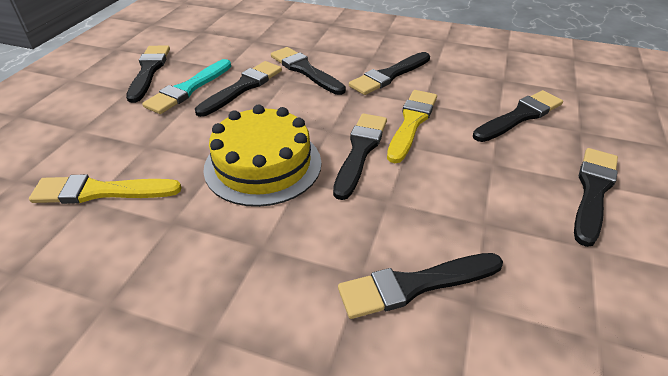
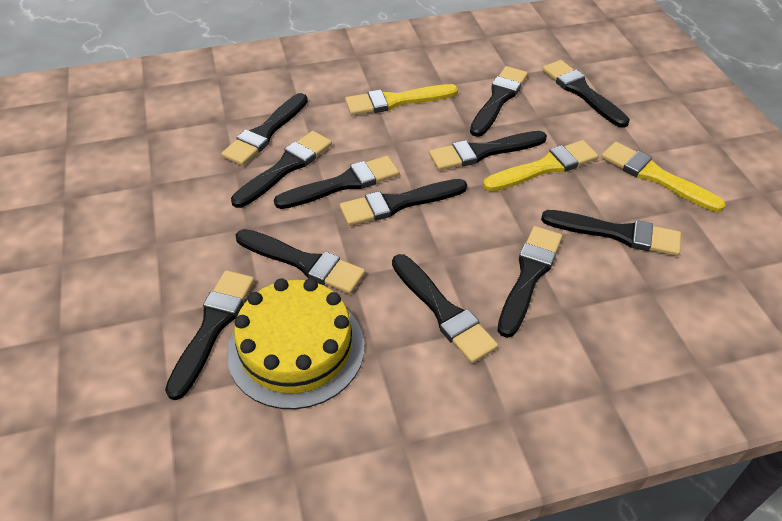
black brush: [126,45,170,103] [195,61,282,117] [271,47,346,95] [333,113,387,200] [338,253,503,319] [349,52,430,95] [473,90,563,142] [574,148,618,247] = 8 -> [165,270,254,400] [221,93,308,166] [231,131,332,208] [236,229,365,294] [274,156,399,209] [340,179,467,226] [392,254,498,363] [429,131,547,171] [470,66,528,137] [498,226,562,338] [541,210,681,256] [542,60,630,128] = 12
turquoise brush: [142,59,231,114] = 1 -> none = 0
yellow brush: [29,174,182,204] [387,90,437,163] = 2 -> [345,84,458,115] [483,140,599,191] [601,142,726,212] = 3

